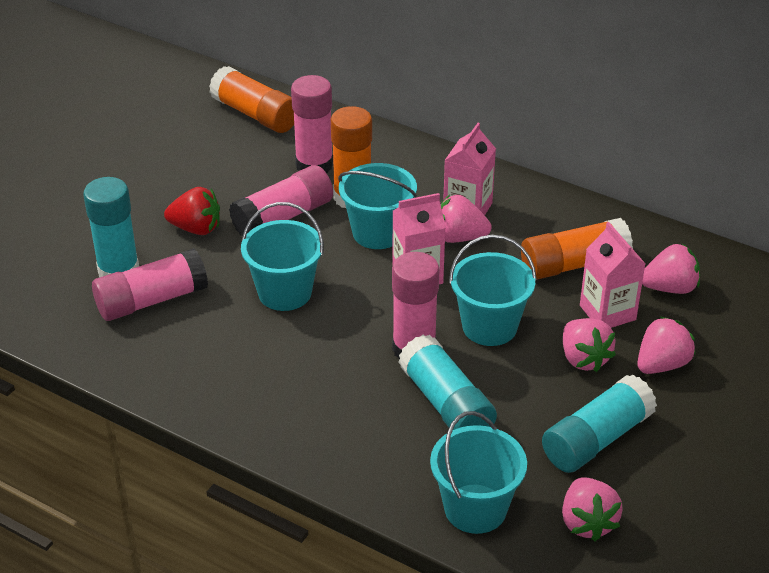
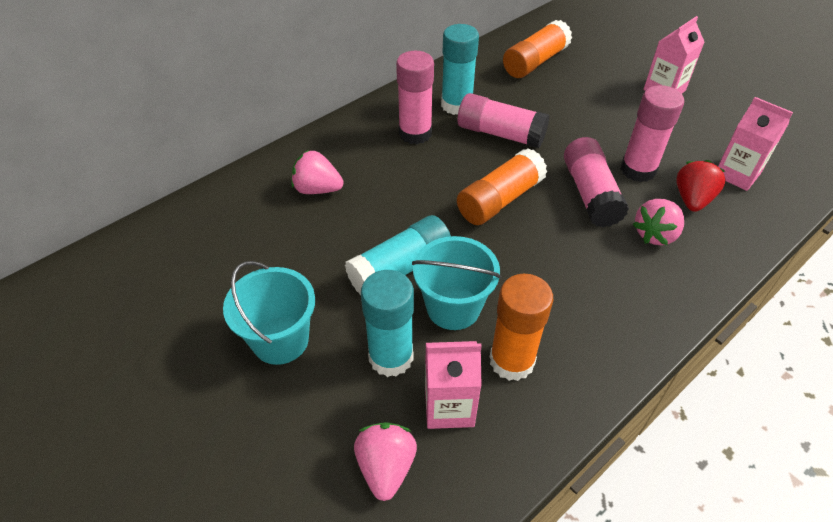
pink strawberry: [441,195,492,243] [562,478,623,541] [563,318,616,372] [637,316,696,374] [642,244,700,294] = 5 -> [291,150,344,194] [354,422,417,501] [633,199,684,245] = 3
turquoise bucket: [241,202,324,311] [338,163,417,249] [430,411,527,534] [449,235,537,346] = 4 -> [223,261,315,365] [412,236,501,330] = 2

